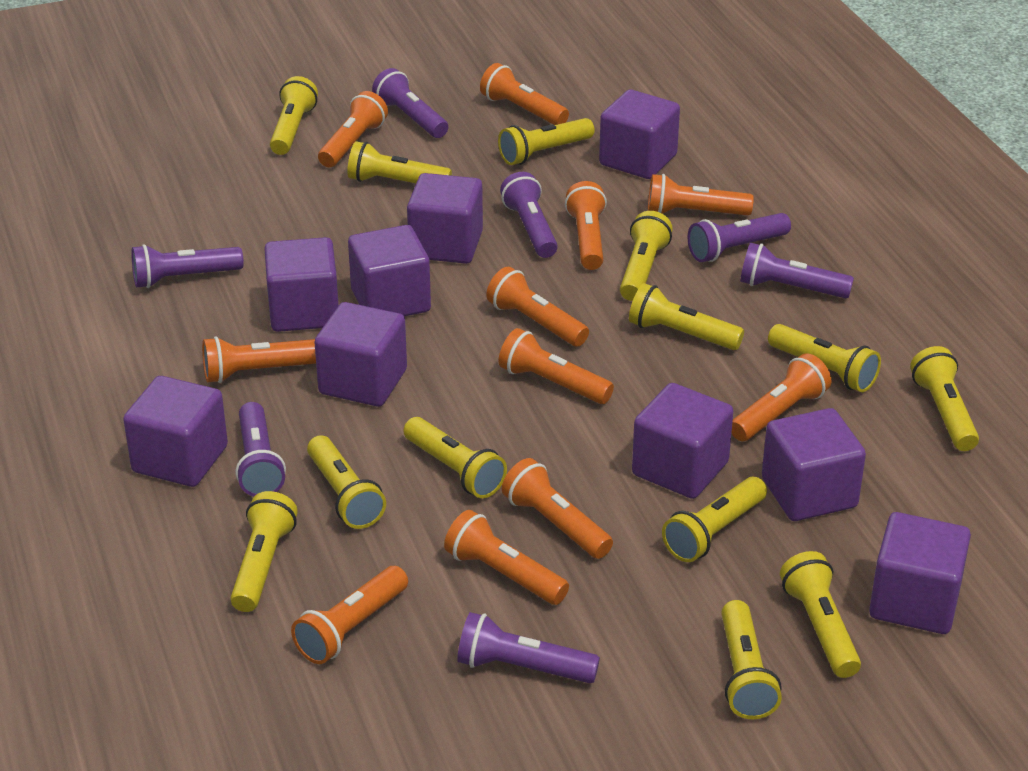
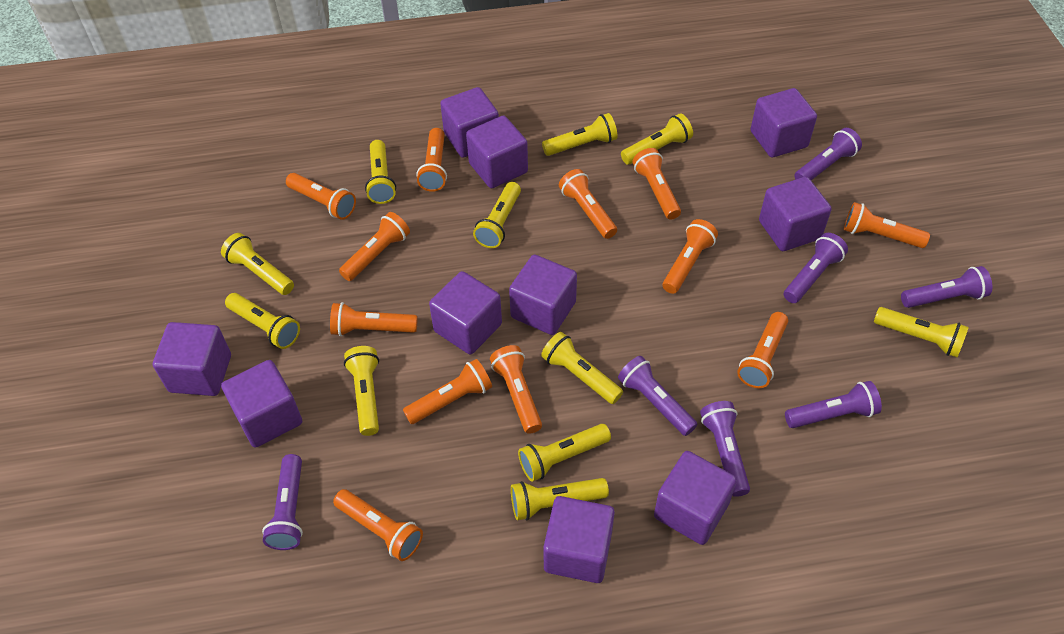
orange flashlight: [202,336,316,383] [291,566,408,664] [318,91,388,167] [444,510,569,605] [480,63,569,125] [486,267,589,346] [499,328,614,404] [502,458,613,559] [565,181,607,270] [648,174,754,215] [732,353,832,441] = 11 -> [286,173,356,220] [330,302,418,336] [333,489,423,561] [339,212,410,281] [403,359,492,424] [416,128,447,192] [490,345,542,434] [559,169,617,239] [632,148,681,220] [663,219,718,294] [737,312,788,388] [844,202,930,248] = 12
purple cube: [123,376,228,487] [264,237,339,332] [314,302,407,406] [348,225,431,316] [407,173,483,264] [599,90,680,179] [632,383,733,499] [762,408,866,521] [869,512,971,634] = 9 -> [153,322,231,396] [221,360,302,448] [429,271,502,355] [440,87,499,158] [466,115,528,188] [509,255,577,335] [543,496,615,583] [654,451,737,545] [751,88,817,158] [759,177,832,251] = 10
yellow flashlight: [230,491,298,612] [270,76,318,155] [307,435,386,529] [347,141,452,183] [403,417,507,498] [498,118,595,165] [620,211,673,301] [629,283,744,350] [662,477,767,562] [721,600,782,719] [768,324,881,392] [780,551,861,678] [910,346,979,451] = 13 -> [221,233,294,295] [225,293,300,349] [344,346,379,436] [365,140,396,204] [473,182,521,248] [511,478,609,520] [518,424,611,482] [541,332,623,404] [542,113,618,156] [621,113,693,165] [874,307,969,357] = 11

